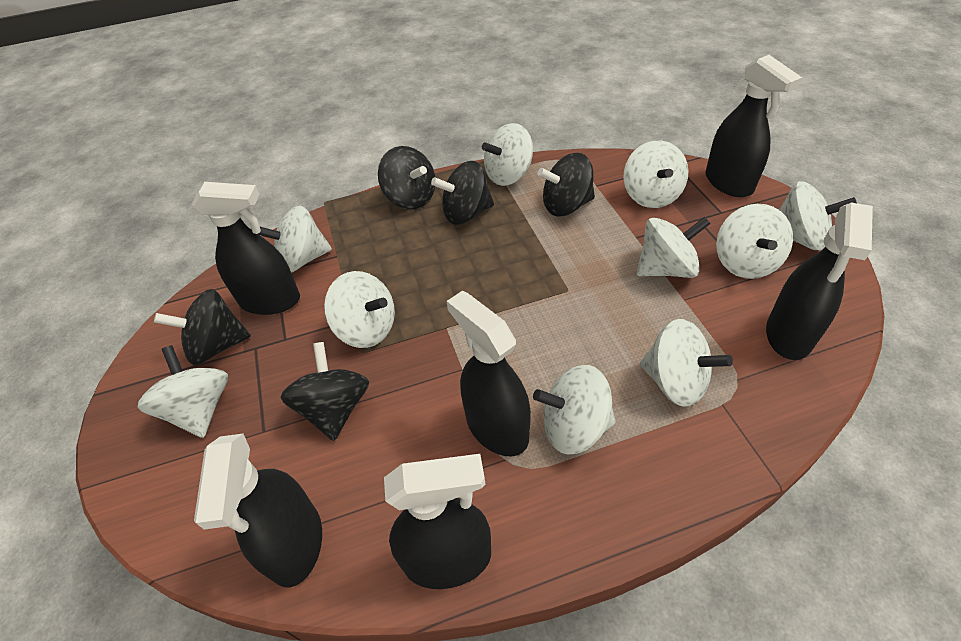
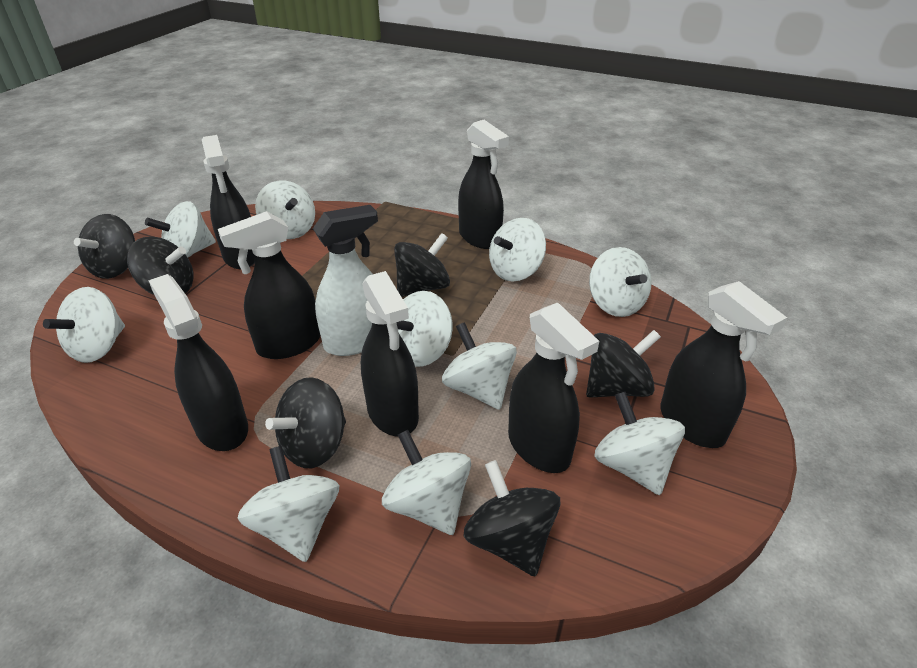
black spinning top: [154,289,251,365] [280,342,369,441] [378,146,435,210] [431,161,494,225] [538,153,595,217] = 5 -> [74,214,135,279] [127,237,194,295] [265,377,346,468] [394,233,450,297] [464,460,560,576] [586,330,661,398] = 6
black spray bottle: [192,182,300,315] [194,434,322,588] [384,454,491,589] [447,291,531,456] [706,55,802,197] [766,203,873,360] = 6 -> [148,274,248,451] [202,135,255,269] [218,211,320,359] [361,271,419,436] [458,120,509,249] [508,303,599,473] [660,281,787,448] = 7
white spray bottle: none = 0 -> [313,205,378,356] = 1

